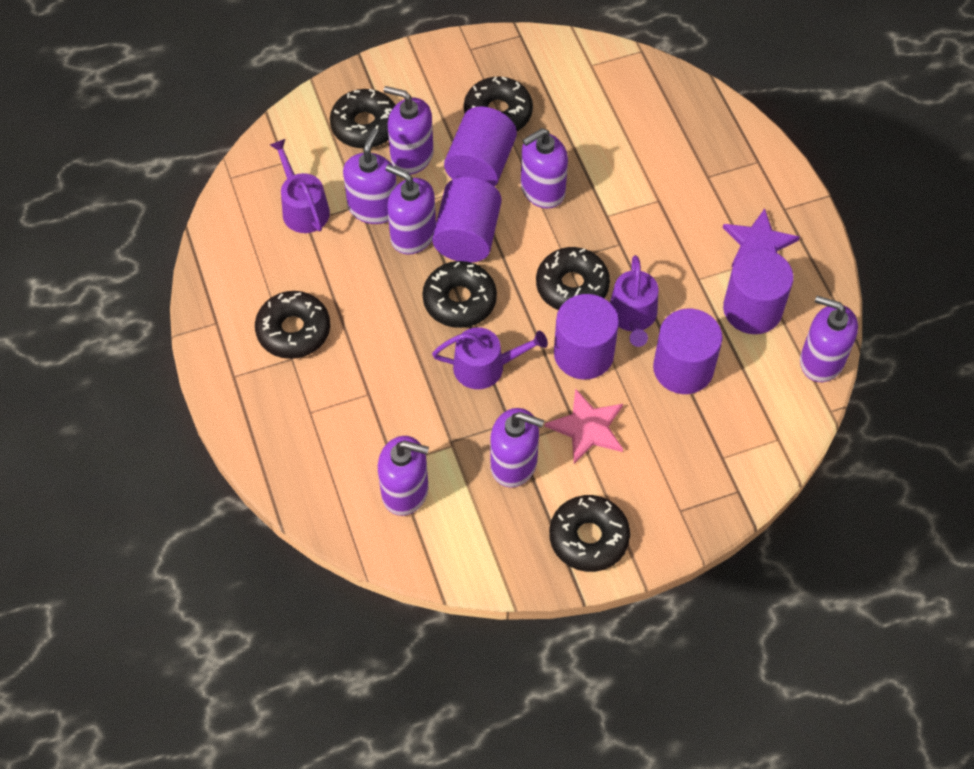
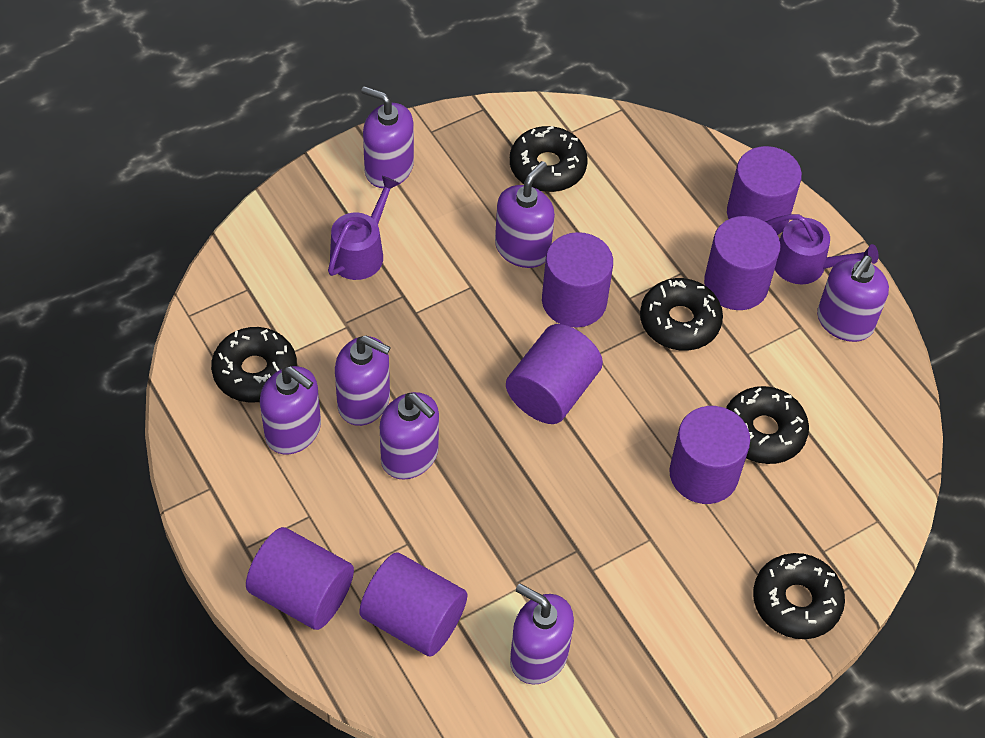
black donut: [255,291,330,359] [330,89,396,148] [422,261,497,328] [464,76,533,131] [536,247,610,310] [549,495,630,572] = 6 -> [211,327,297,403] [510,126,588,192] [640,278,723,351] [726,386,809,464] [753,553,845,639] = 5
pink star: [545,388,623,464] = 1 -> none = 0
purple cylinder: [432,177,502,263] [444,106,517,187] [554,294,619,380] [653,309,722,394] [723,249,794,334] = 5 -> [246,527,354,630] [359,552,467,657] [506,324,603,424] [542,232,613,327] [669,406,750,504] [704,216,781,310] [727,146,802,235] = 7
purple star: [723,208,800,267] = 1 -> none = 0
purple watering can: [270,139,330,233] [432,327,548,389] [610,255,659,347] = 3 -> [328,176,400,280] [765,214,878,284] = 2

